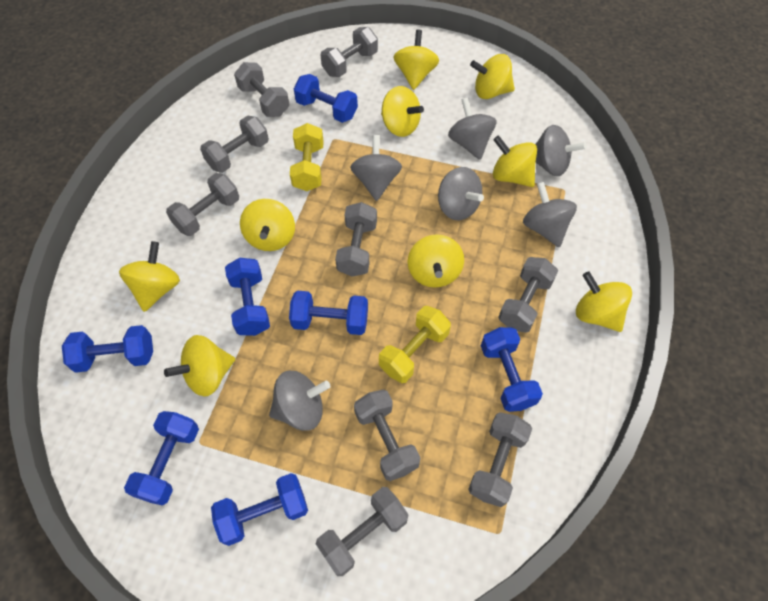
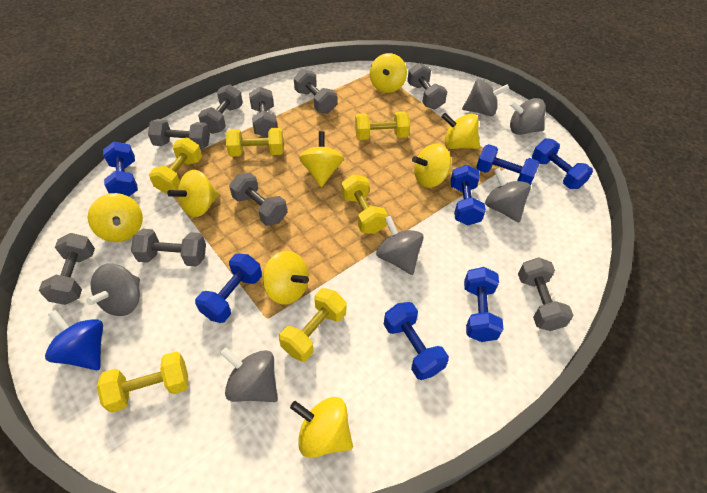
blue spinning top: none = 0 -> [45,310,103,370] = 1
yellow dumbbell: [290,123,324,191] [379,306,451,383] = 2 -> [97,352,188,413] [149,138,202,193] [226,128,284,156] [279,288,346,362] [341,174,388,234] [355,111,410,140] = 6
yellow spinning top: [119,241,180,312] [164,335,235,397] [240,199,295,251] [381,86,424,137] [393,30,439,90] [408,234,464,288] [470,54,515,99] [493,135,537,187] [576,271,632,332] = 9 -> [88,193,143,242] [167,170,219,217] [262,251,309,305] [290,397,353,458] [299,131,344,187] [370,53,407,93] [412,144,451,188] [442,113,480,149] = 8

